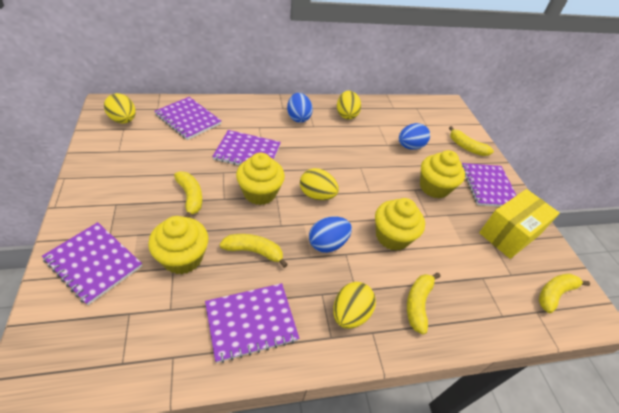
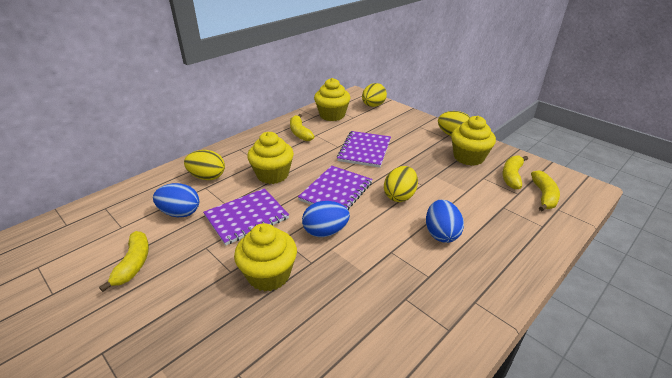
purple notebook: [42,222,142,305] [154,97,221,140] [205,283,299,363] [212,130,281,166] [462,163,517,207] = 5 -> [203,188,289,246] [298,166,372,210] [337,131,391,168] = 3
yellow banana: [174,171,203,218] [219,234,288,268] [407,273,440,335] [449,126,494,156] [539,273,590,313] = 5 -> [99,231,149,292] [290,114,315,141] [503,156,528,189] [531,170,560,211] = 4
yellow box: [479,189,560,259] = 1 -> none = 0

